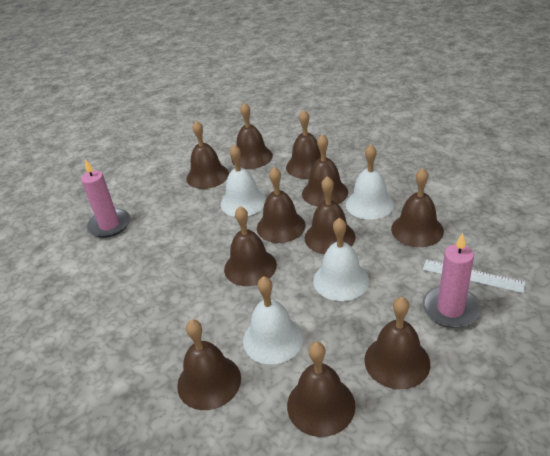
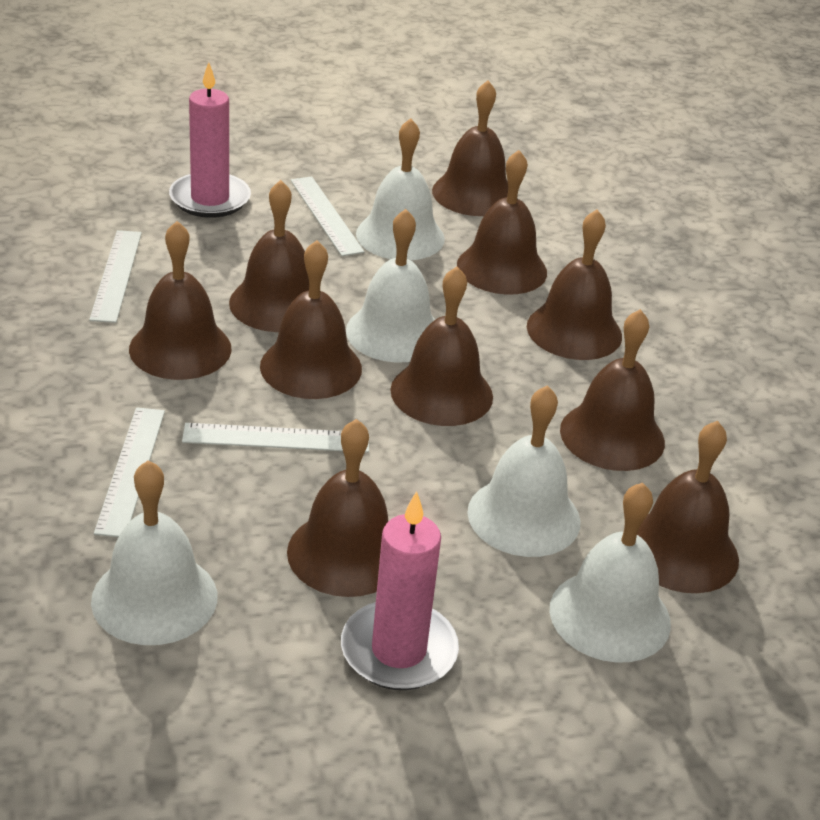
brown bell: [177,320,241,410] [186,121,229,189] [224,206,277,286] [232,102,273,169] [257,167,305,243] [286,110,321,179] [287,342,356,437] [302,134,348,207] [305,176,355,254] [364,297,430,389] [391,168,444,247] = 11 -> [129,221,232,380] [229,180,309,332] [260,240,362,399] [287,419,388,597] [390,267,493,426] [432,80,508,216] [457,150,547,295] [527,210,622,360] [560,309,665,471] [637,421,739,593] = 10
white bell: [221,145,266,217] [243,276,303,364] [313,218,369,301] [346,144,394,220] = 4 -> [91,460,217,645] [346,209,435,362] [356,118,445,260] [467,385,580,557] [550,483,671,663] = 5
white ruler: [423,260,526,293] = 1 -> [89,230,142,323] [94,407,165,537] [182,423,369,453] [291,176,364,256] = 4

